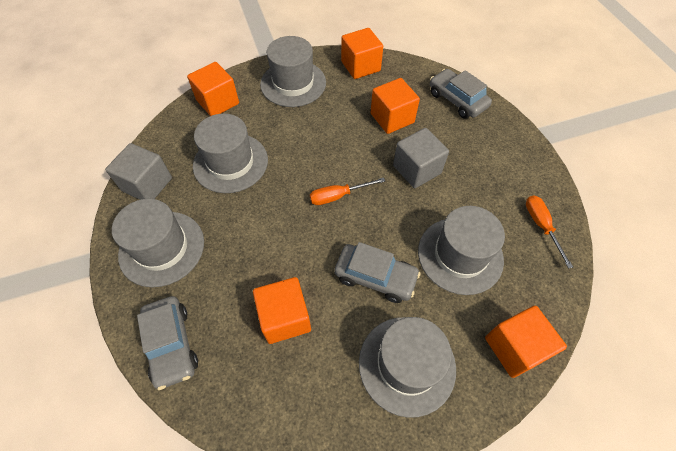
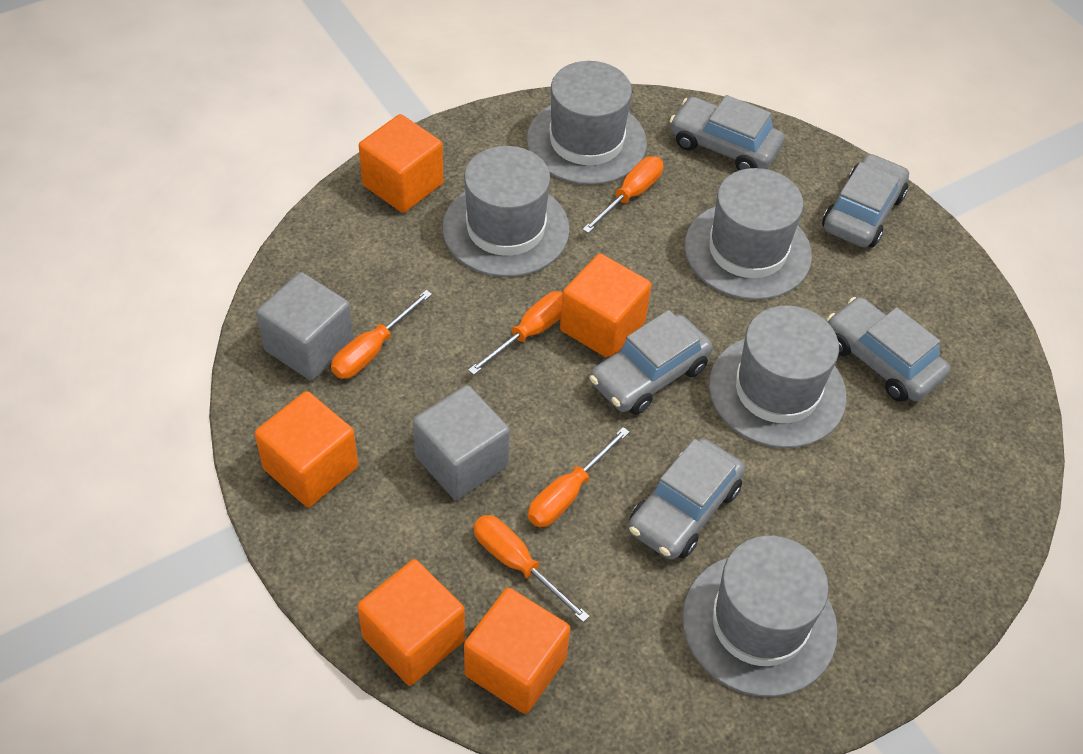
grey car: [137,296,198,390] [334,242,421,303] [430,69,492,119] = 3 -> [590,310,713,415] [628,438,745,560] [670,95,785,170] [822,154,909,247] [827,297,950,402] = 5
orange screwdriver: [310,178,385,205] [526,195,573,269] = 2 -> [331,290,432,379] [468,291,563,375] [474,515,590,622] [528,427,630,527] [582,156,663,233] = 5

